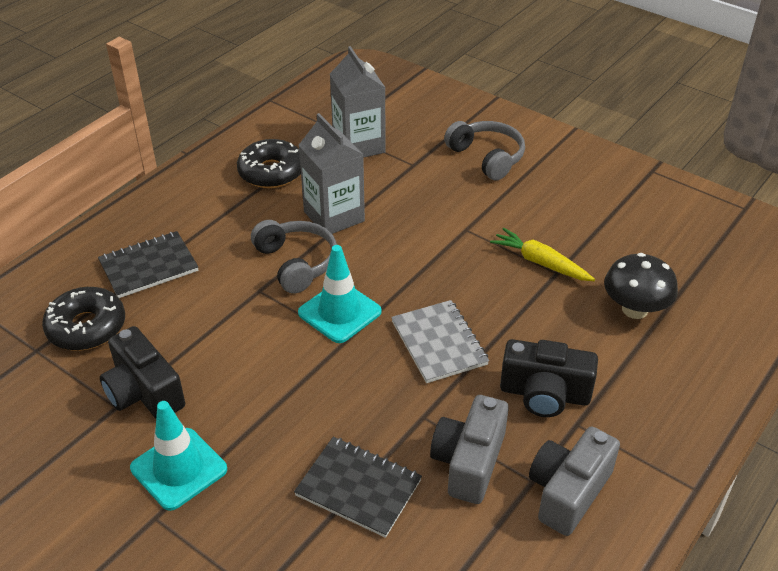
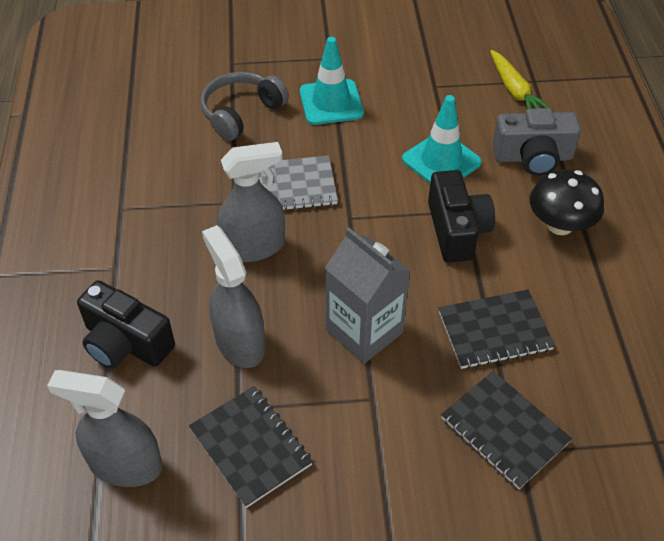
black donut: [42,287,125,351] [237,139,301,188] = 2 -> none = 0
black notebook: [98,231,198,298] [294,437,422,538] = 2 -> [189,386,313,508] [439,290,555,369] [441,371,572,489] = 3
grey camera: [430,395,509,504] [529,426,620,536] = 2 -> [492,108,581,176] = 1
grey carton: [299,113,365,234] [330,46,385,158] = 2 -> [325,227,411,364] = 1
grey headphones: [251,220,337,294] [444,121,525,180] = 2 -> [200,72,289,141] = 1
grey spray bottle: none = 0 -> [47,370,163,487] [202,225,265,368] [217,142,285,262] = 3

